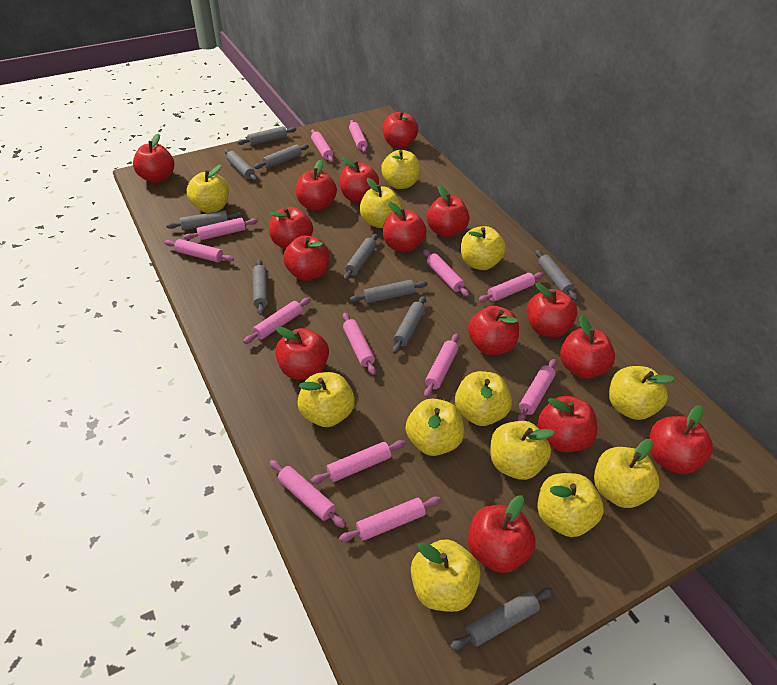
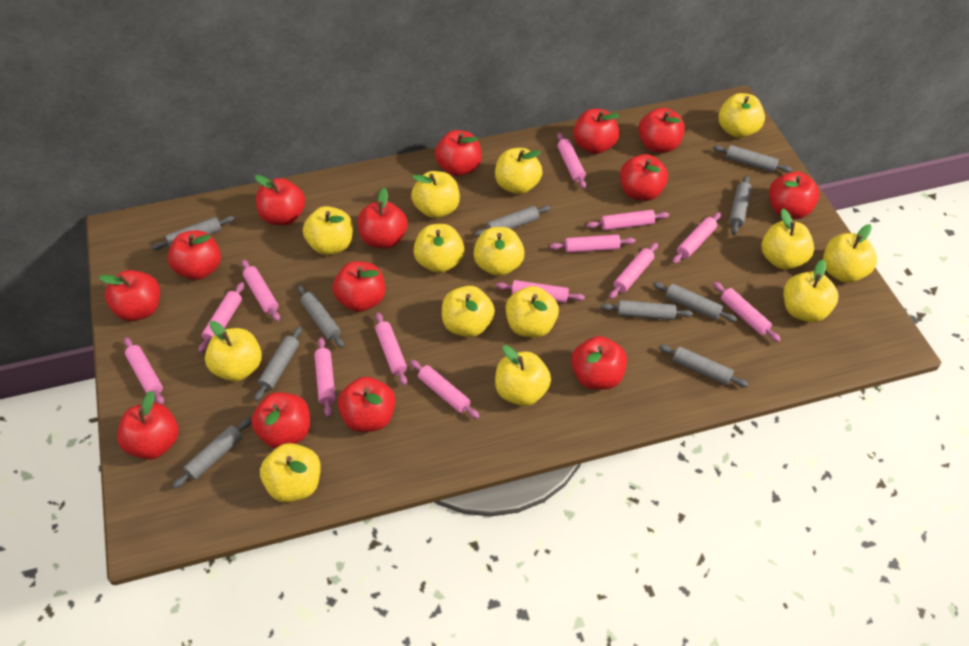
red apple: [133,133,174,183] [269,207,313,249] [275,327,329,380] [283,236,329,281] [296,160,337,211] [339,157,379,203] [382,111,418,148] [383,202,427,253] [427,185,470,238] [468,305,519,355] [468,495,536,573] [526,283,577,337] [538,396,598,452] [560,315,615,379] [650,405,713,474] = 15 -> [99,270,160,321] [117,391,178,460] [168,230,221,280] [251,392,310,449] [255,175,305,226] [333,261,385,312] [338,377,395,432] [358,188,408,249] [435,130,482,176] [571,336,627,390] [573,109,620,154] [620,154,668,201] [638,108,685,153] [769,172,820,219] = 14
yellow apple: [187,165,229,213] [297,372,355,427] [360,178,402,228] [381,150,420,189] [406,399,464,456] [411,539,481,612] [455,371,512,426] [461,226,506,270] [490,421,555,480] [537,473,604,537] [594,439,659,508] [609,366,675,420] = 12 -> [205,321,262,381] [260,443,321,503] [303,206,353,255] [411,171,460,218] [413,224,464,273] [442,286,495,337] [473,227,525,276] [495,148,542,194] [495,345,551,406] [506,286,559,338] [718,93,765,138] [762,209,814,270] [784,260,838,322] [823,224,877,283] = 14

